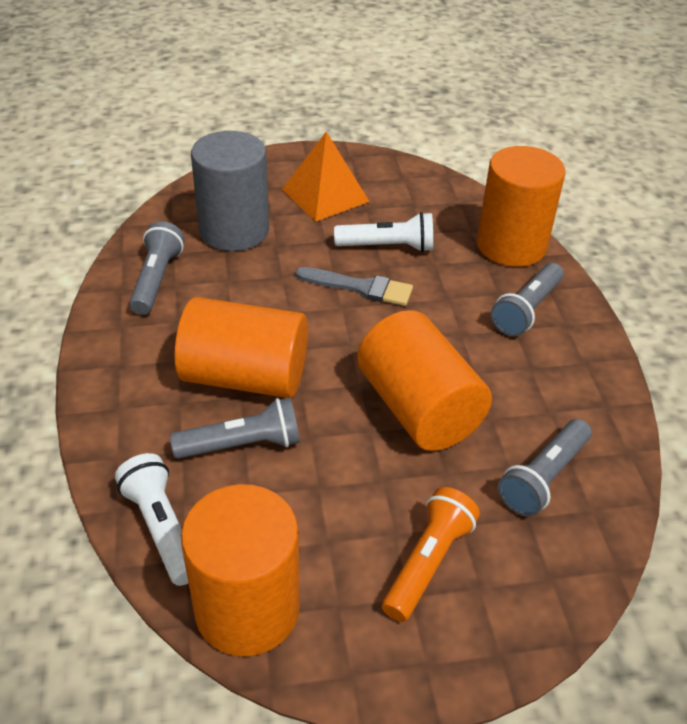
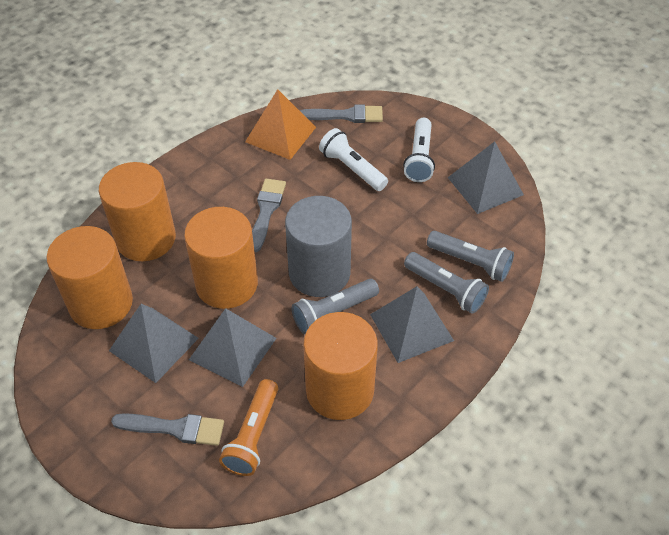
grey brush: [296,267,413,306] = 1 -> [111,413,224,446] [252,179,286,252] [300,105,383,123] = 3
grey flashlight: [129,221,184,315] [170,398,300,459] [491,263,564,336] [498,419,591,517] = 4 -> [292,279,379,334] [404,252,489,314] [427,231,514,282] = 3
grey pyramid: none = 0 -> [109,304,199,383] [189,308,277,387] [370,286,454,363] [448,141,524,214] = 4

